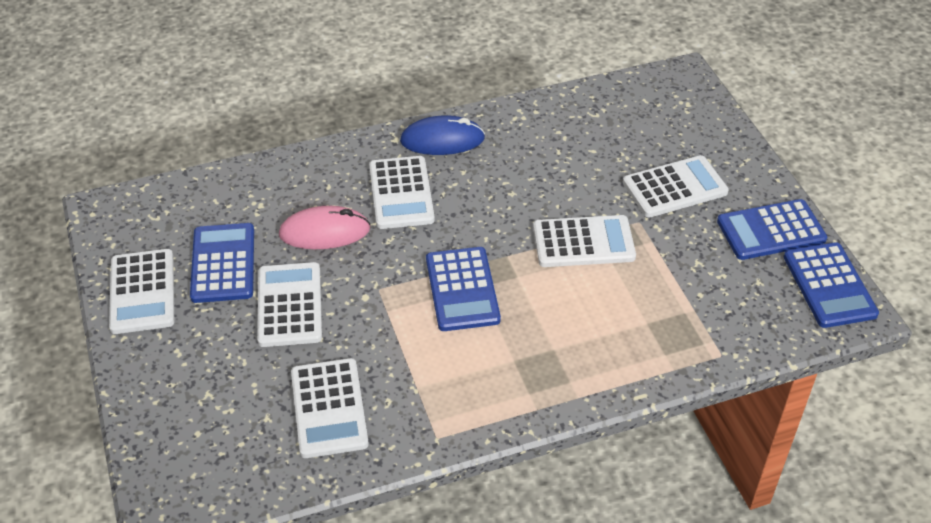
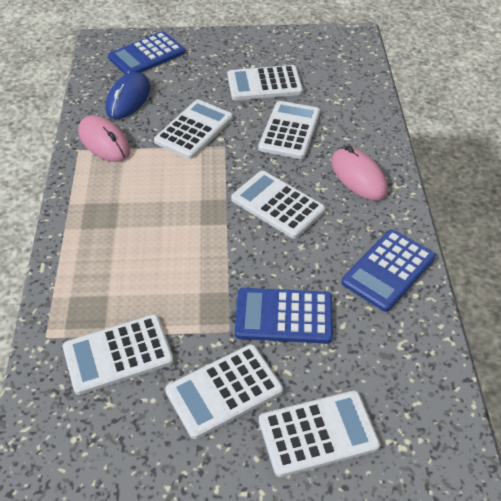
blue calculator: [190,223,254,303] [426,247,501,331] [717,199,827,260] [784,242,879,328] = 4 -> [108,31,185,75] [235,288,333,344] [341,229,436,312] = 3
pink mouse: [279,206,370,249] = 1 -> [78,115,130,162] [331,146,388,201] = 2
white calculator: [109,249,174,334] [257,262,322,347] [291,358,369,458] [369,156,435,229] [533,215,636,267] [623,155,729,218] = 6 -> [63,314,174,395] [154,100,233,159] [165,344,283,439] [227,65,303,100] [231,171,325,239] [258,101,320,159] [259,390,380,477] = 7

